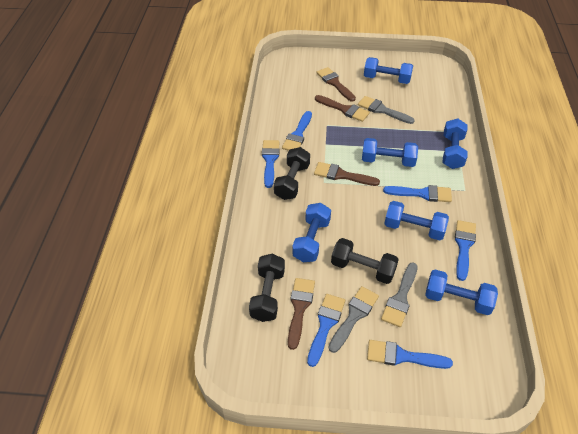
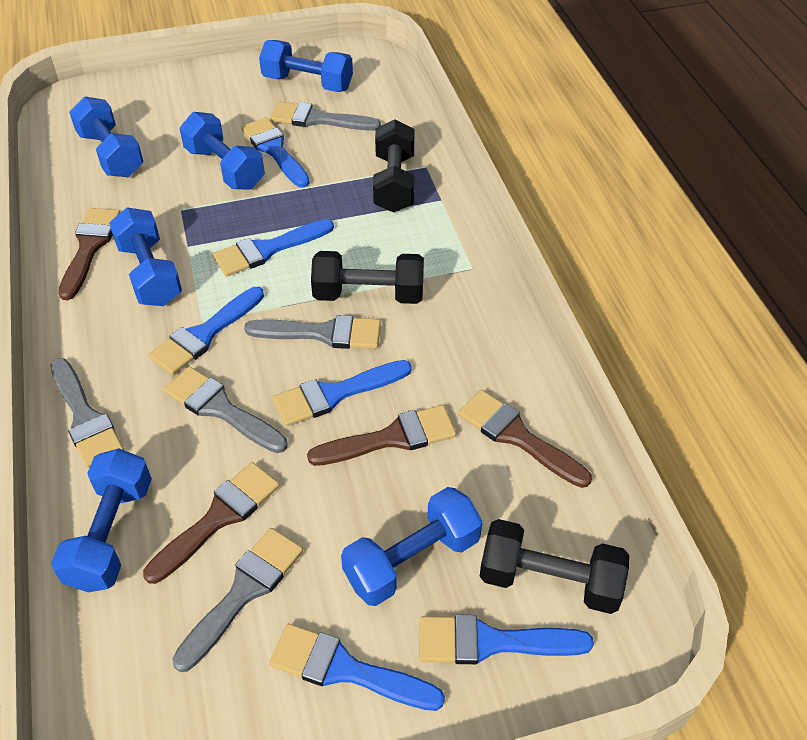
grey brush: [328,286,379,353] [358,96,415,124] [381,262,418,327] = 3 -> [51,358,124,468] [164,367,288,453] [172,528,303,672] [244,315,381,349] [270,102,381,131] = 5

